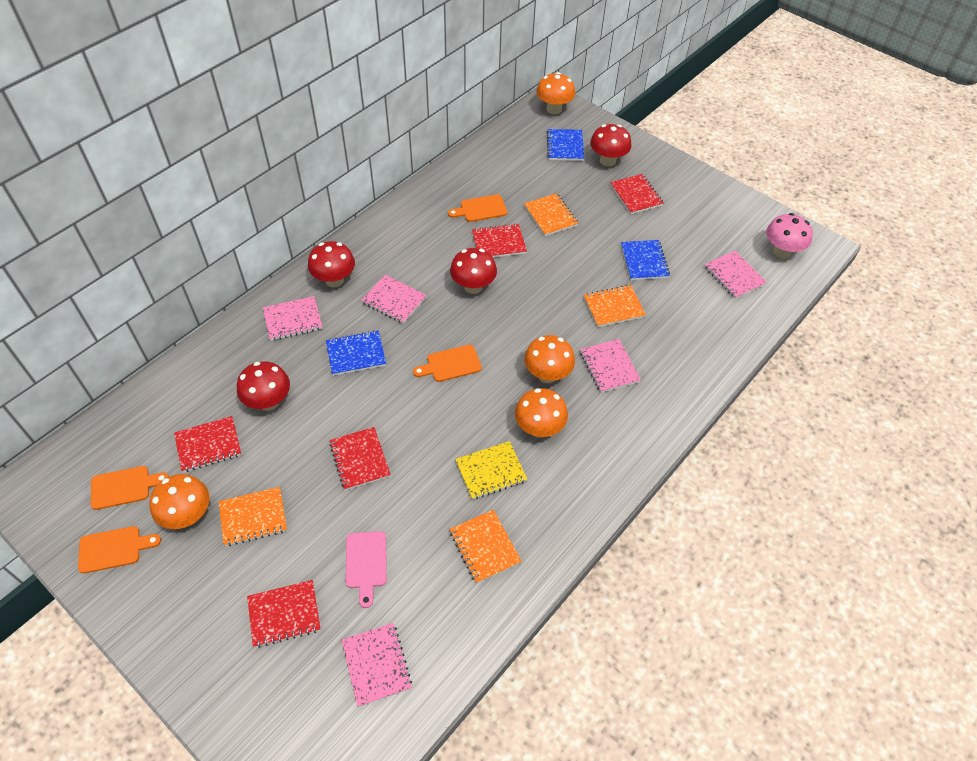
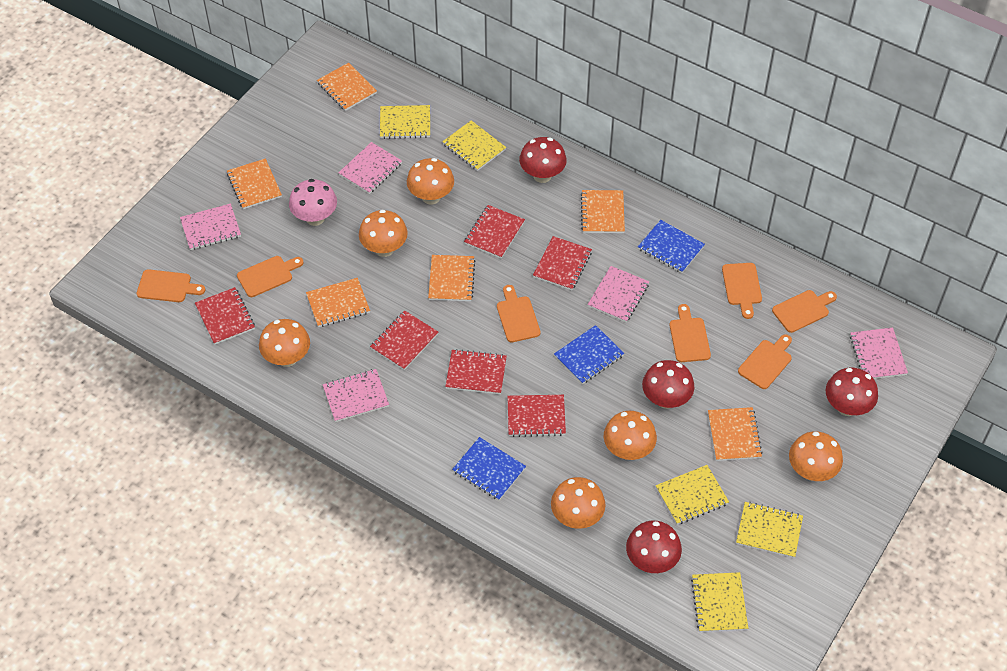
orange cutting board: [78,526,161,573] [91,466,169,510] [413,345,482,382] [448,194,507,222] = 4 -> [137,269,205,302] [237,256,304,297] [497,285,541,342] [670,304,711,362] [722,263,762,319] [738,334,792,389] [772,290,837,333] = 7
orange mushroom: [149,474,210,529] [515,388,568,438] [524,335,575,383] [536,72,575,114] = 4 -> [259,319,310,367] [359,209,408,257] [407,158,454,205] [551,477,606,529] [604,411,657,460] [789,431,843,481] = 6
orange notebook: [219,487,287,546] [450,510,522,584] [524,193,579,236] [584,285,646,327] = 4 -> [227,158,282,209] [306,278,370,327] [317,63,377,111] [428,255,475,301] [581,190,625,233] [708,407,763,461] = 6
pink cutting board: [346,531,387,608] = 1 -> none = 0
red notebook: [174,416,241,472] [247,580,321,648] [329,427,391,490] [472,223,527,258] [610,174,664,214] = 5 -> [195,287,255,345] [370,310,438,370] [445,349,507,394] [464,205,525,258] [507,395,566,437] [533,236,592,290] = 6
yellow notebook: [455,441,527,500] = 1 -> [380,105,430,139] [442,120,506,171] [656,465,729,525] [691,572,748,632] [736,502,803,558] = 5

